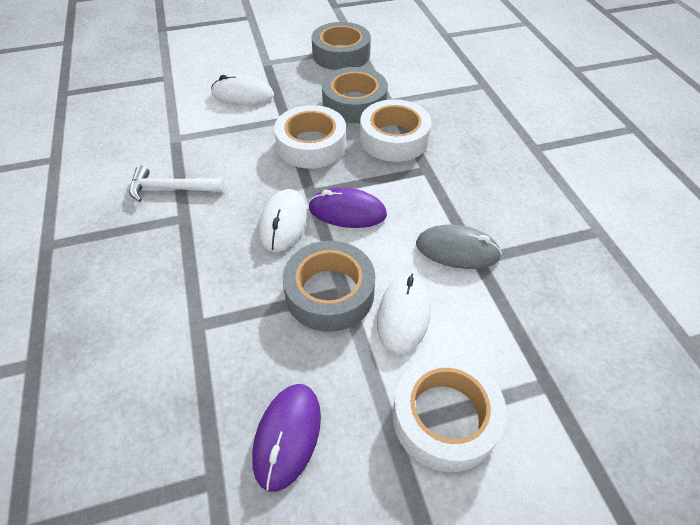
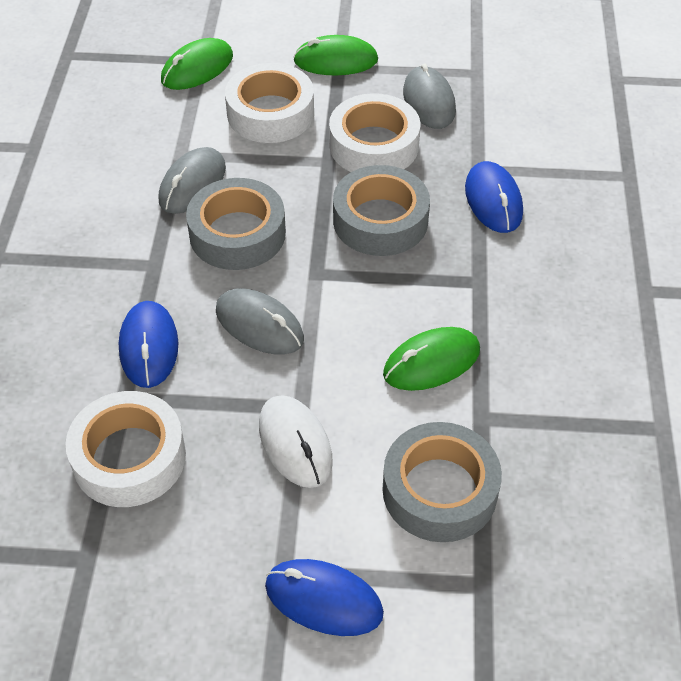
blue mouse: none = 0 -> [119,301,179,388] [265,559,384,636] [465,161,523,233] = 3
green mouse: none = 0 -> [161,38,233,90] [293,35,378,75] [383,327,480,391] = 3
grey mouse: [416,225,502,269] = 1 -> [159,147,226,214] [216,288,304,355] [403,63,456,129] = 3
purple mouse: [252,384,321,492] [308,187,387,228] = 2 -> none = 0
white hammer: [129,166,224,202] = 1 -> none = 0
white mouse: [211,74,274,105] [259,189,307,252] [377,274,431,355] = 3 -> [259,395,333,488] = 1

